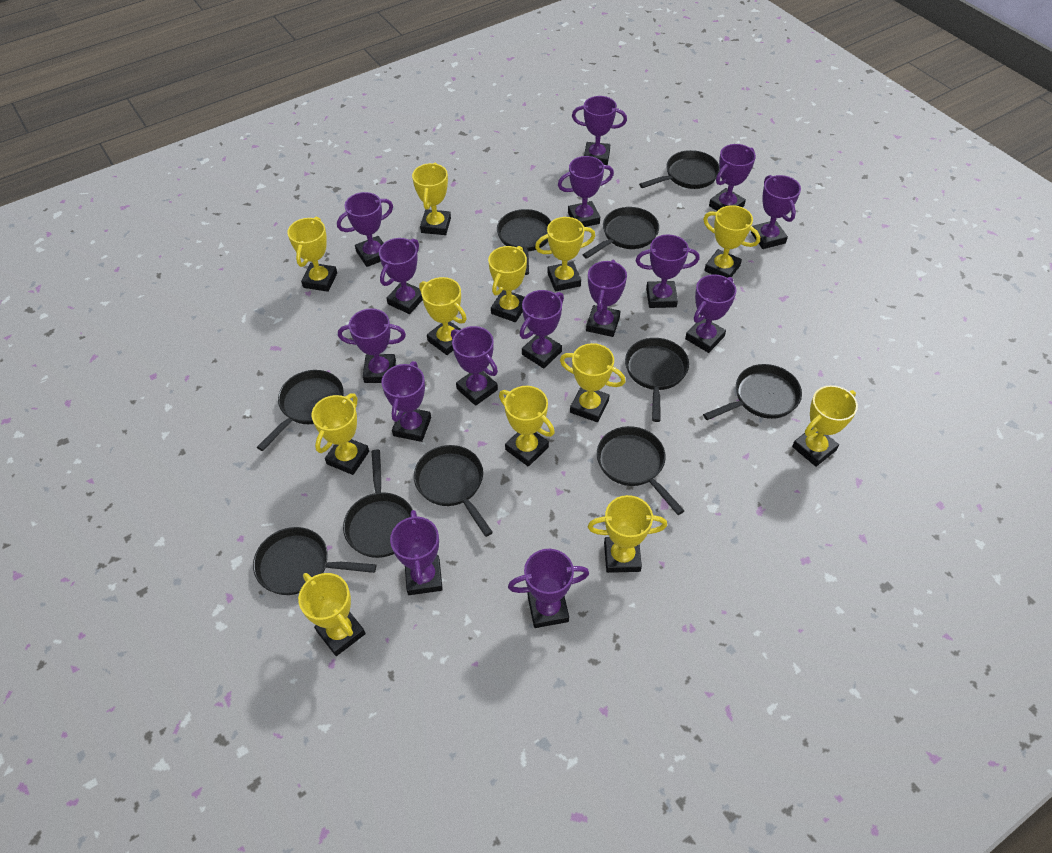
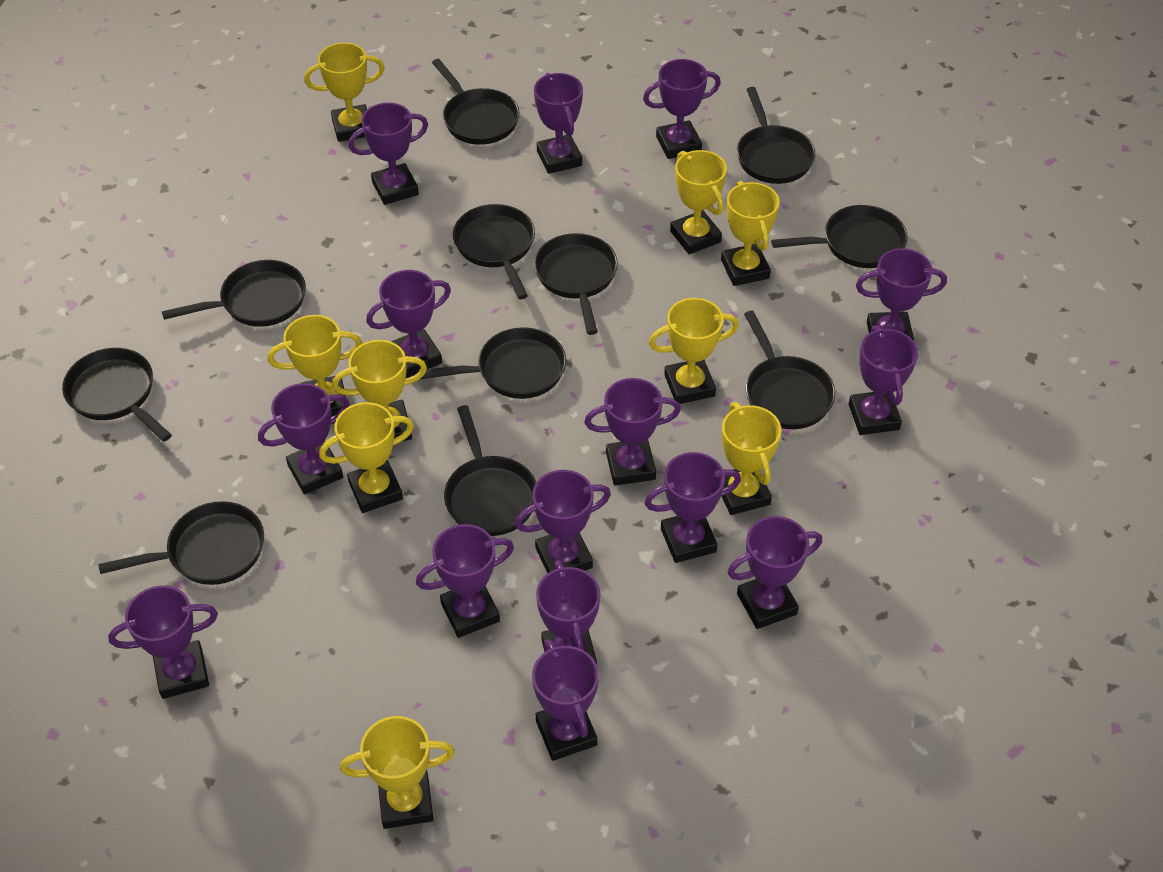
black pan: [253,527,376,595] [257,370,344,451] [343,450,413,558] [414,445,493,537] [497,209,551,275] [582,207,659,259] [597,426,684,515] [625,338,689,422] [639,150,720,189] [703,364,802,420] = 10 -> [62,348,172,442] [98,501,264,585] [162,260,306,327] [418,327,566,399] [432,59,520,145] [444,405,536,536] [453,204,535,299] [534,233,618,335] [737,87,815,184] [744,311,835,429] [771,205,908,268] = 11
yellow trophy: [287,217,337,292] [298,573,365,656] [312,393,369,475] [412,163,451,235] [419,277,467,355] [488,246,527,322] [499,386,555,467] [535,217,595,292] [560,343,626,422] [588,495,667,573] [703,205,760,278] [792,385,858,467] = 12 -> [268,315,362,417] [304,43,385,142] [319,402,414,513] [332,340,427,441] [340,716,455,829] [649,298,739,404] [670,150,727,254] [721,181,780,286] [722,402,781,515] = 9

